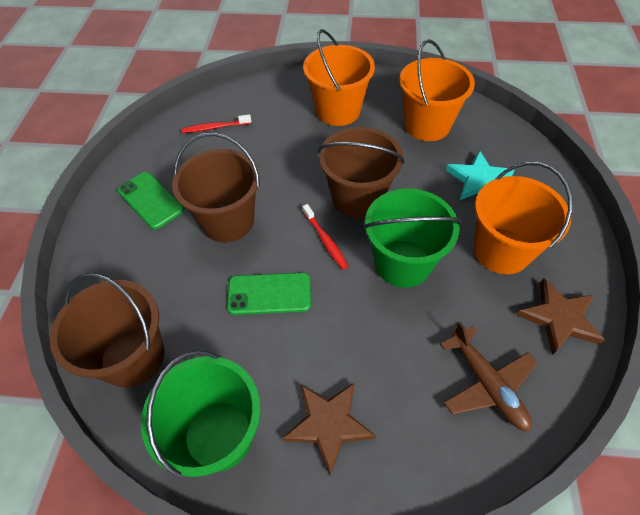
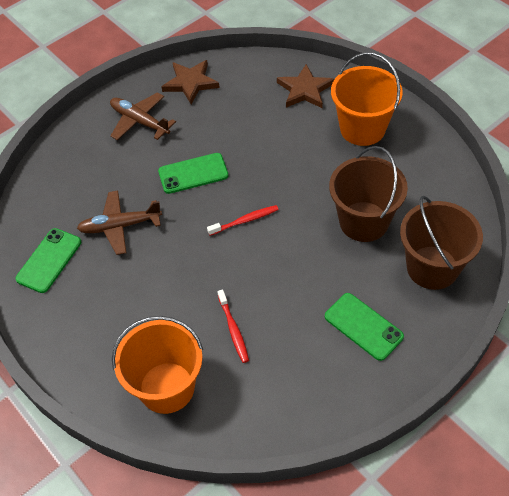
brown bucket: [50,273,164,388] [172,133,260,242] [318,127,405,219] = 3 -> [329,146,408,242] [400,196,483,290] = 2
brown plane: [440,321,537,431] = 1 -> [77,191,162,255] [110,92,176,140] = 2
green bucket: [141,350,261,478] [363,188,462,288] = 2 -> none = 0
green phone: [117,172,184,229] [227,273,311,315] = 2 -> [15,228,81,293] [158,153,228,194] [325,293,404,361] = 3
orange bucket: [303,29,375,126] [399,39,475,141] [474,162,572,274] = 3 -> [112,316,203,414] [331,52,403,146] = 2
turquoise star: [446,150,515,200] = 1 -> none = 0

